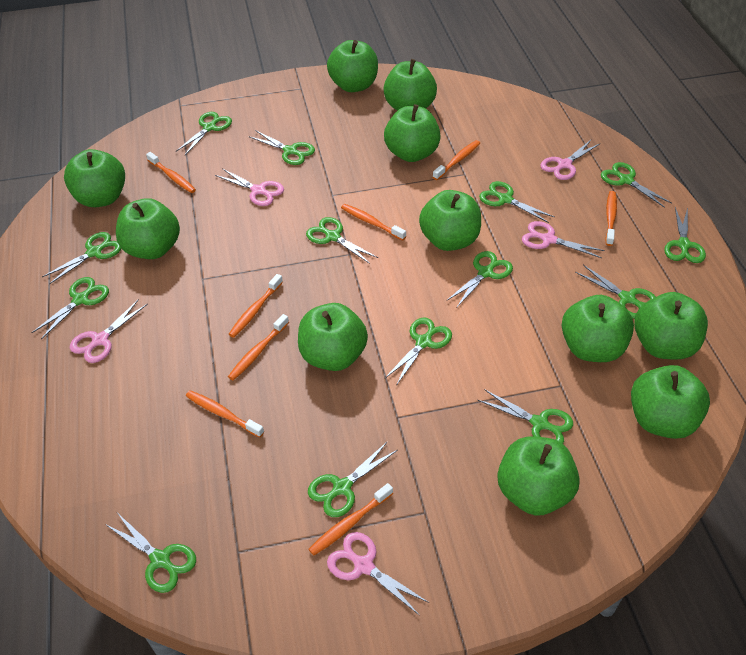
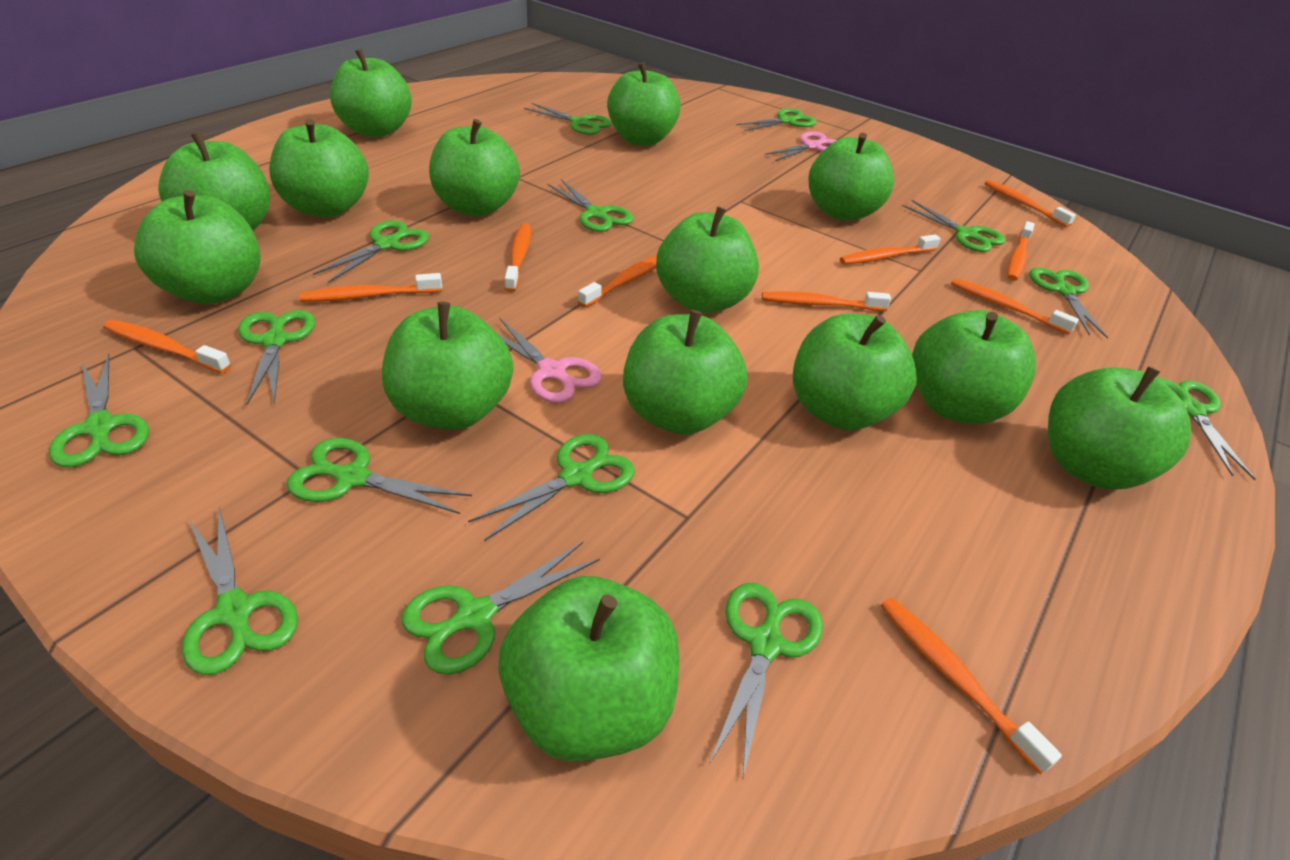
green apple: [64,149,125,207] [116,198,180,259] [298,303,368,371] [327,40,378,92] [383,59,437,111] [384,104,441,162] [419,190,481,251] [497,436,580,516] [562,295,634,362] [631,365,710,439] [634,292,708,360] = 11 -> [134,190,260,304] [158,132,270,230] [269,119,369,217] [330,49,412,137] [382,302,513,430] [429,119,520,216] [498,576,679,762] [607,62,681,146] [623,310,747,435] [656,206,759,314] [793,313,917,430] [809,133,894,221] [912,310,1036,424] [1048,366,1191,490] = 14
orange toothbrush: [146,152,196,193] [186,390,264,438] [228,314,289,380] [229,274,283,338] [308,483,393,556] [341,204,406,241] [433,140,480,180] [605,191,617,246] = 8 -> [103,320,231,373] [300,273,442,302] [505,223,531,292] [578,255,657,308] [762,291,891,311] [840,234,941,265] [881,598,1062,774] [951,278,1079,335] [985,180,1076,227] [1007,221,1035,281] = 10
pink scissors: [70,299,148,363] [215,168,284,206] [327,532,429,616] [522,221,605,258] [540,140,599,180] = 5 -> [498,317,602,403] [765,131,837,161] = 2

